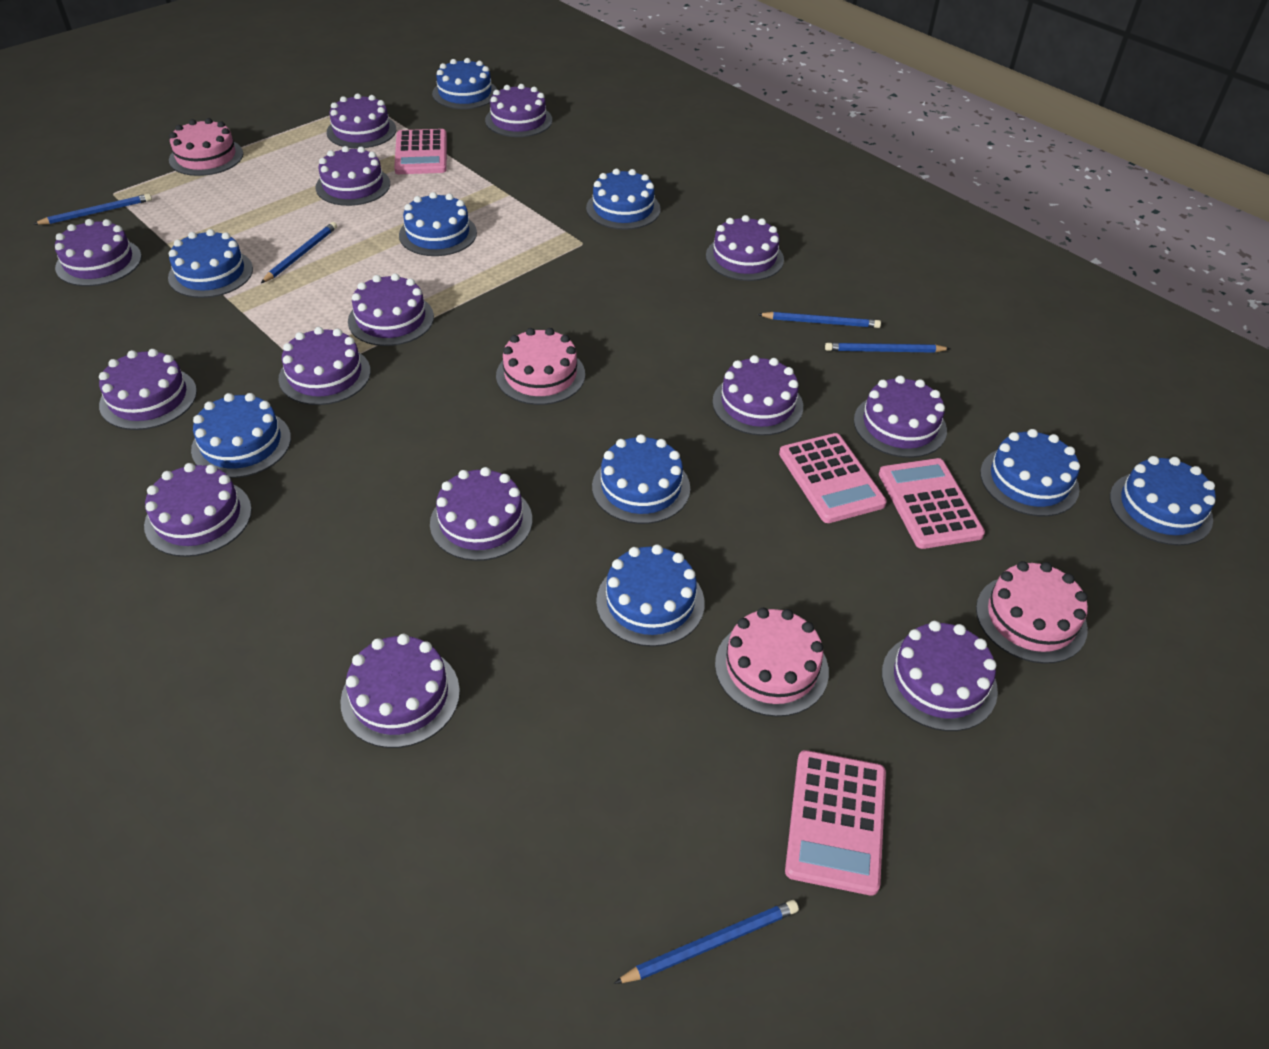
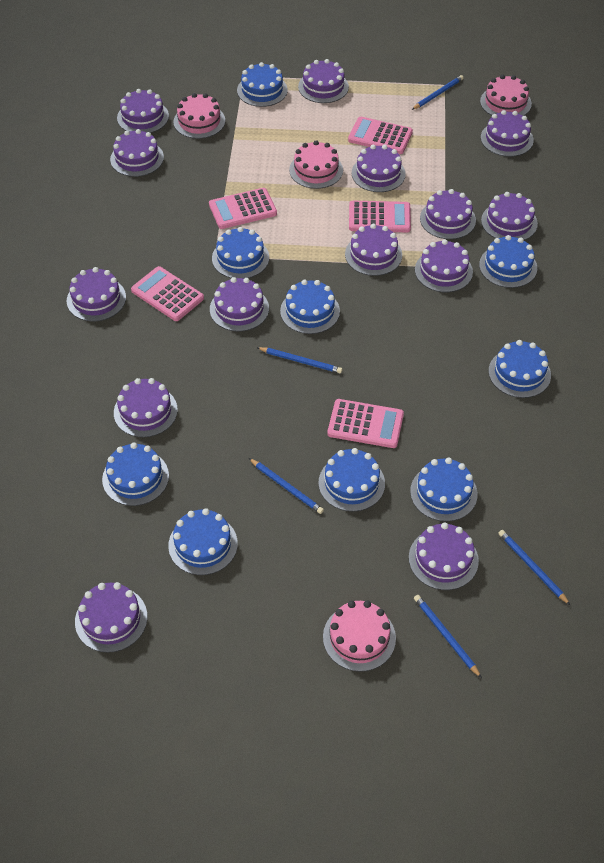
pink calculator: [394,129,447,174] [779,433,887,523] [785,750,886,896] [879,458,985,549] = 4 -> [131,266,204,321] [209,188,277,229] [327,399,404,448] [348,117,413,154] [349,201,411,232] = 5

